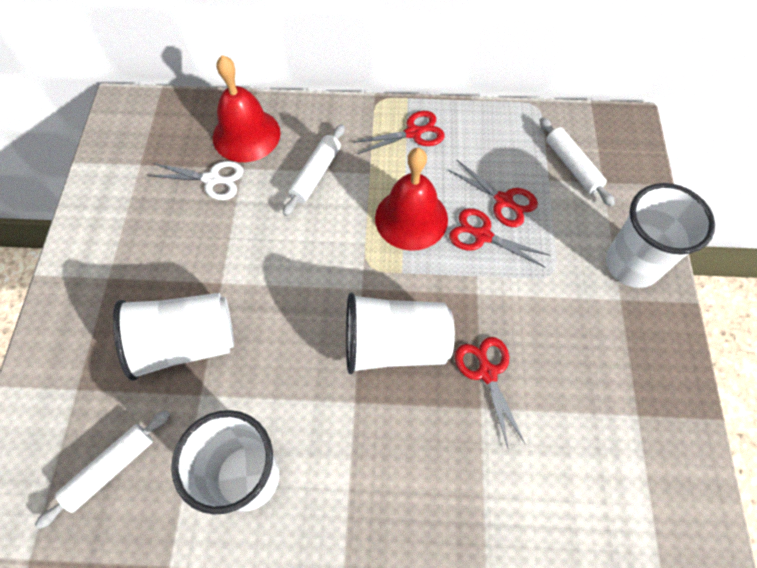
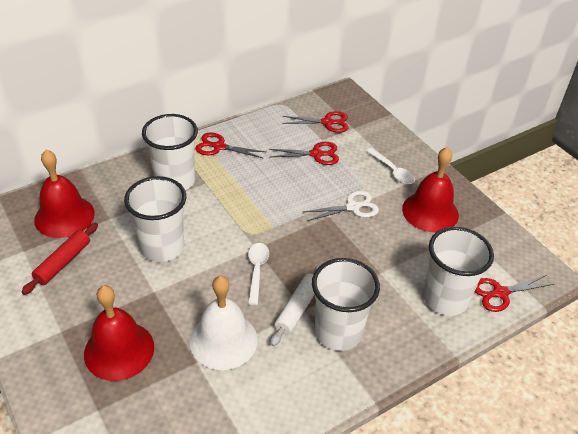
red bell: [213,55,281,162] [375,148,448,251] = 2 -> [34,150,95,238] [84,285,154,381] [402,147,459,232] = 3
red rolling pin: none = 0 -> [22,223,98,295] = 1
white bell: none = 0 -> [190,276,258,370] = 1
white rolling pin: [35,410,170,529] [283,124,345,216] [540,117,615,206] = 3 -> [270,265,320,346] = 1
white spoon: none = 0 -> [248,243,269,305] [366,148,415,184] = 2

